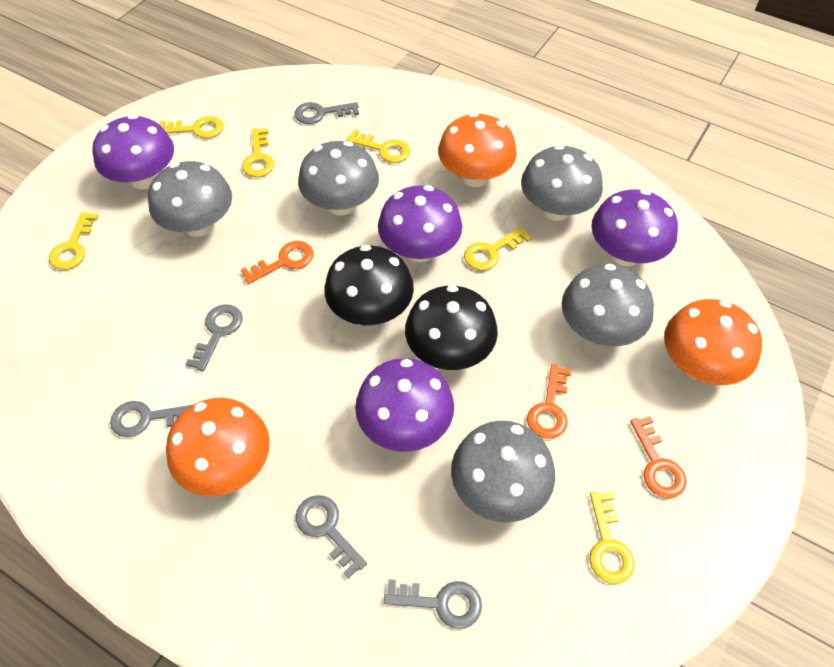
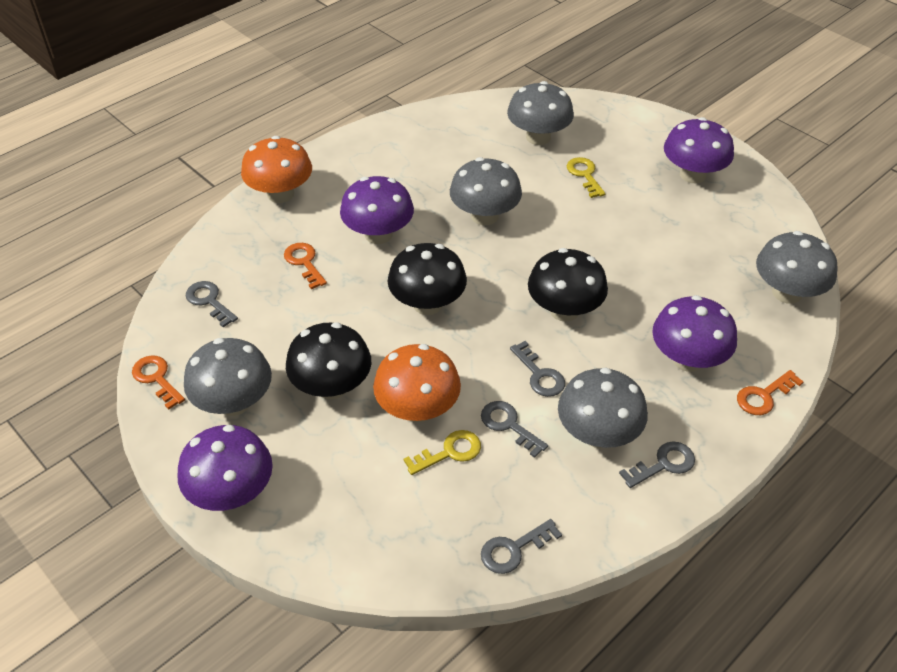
black mushroom: [324,245,414,325] [405,285,498,370] = 2 -> [286,322,371,399] [388,243,467,315] [528,248,608,322] = 3
orange mushroom: [166,398,270,496] [438,112,517,187] [664,299,762,385] = 3 -> [241,136,312,203] [373,344,461,423] = 2
yellow key: [49,212,99,270] [159,116,224,139] [242,128,274,177] [346,130,410,163] [464,227,532,271] [589,492,635,584] = 6 -> [403,430,481,475] [567,157,605,198] = 2

